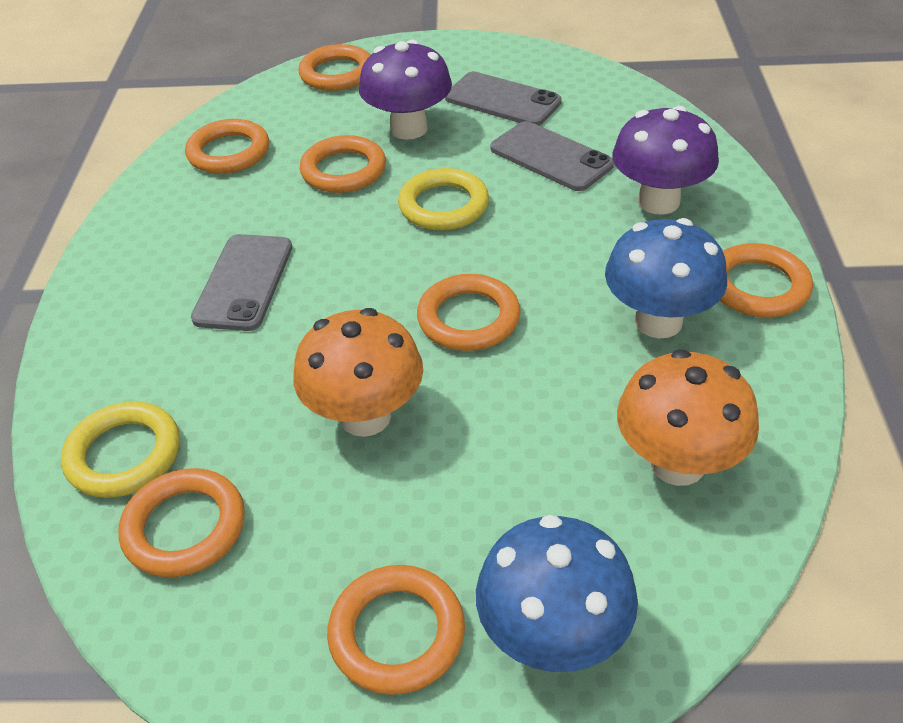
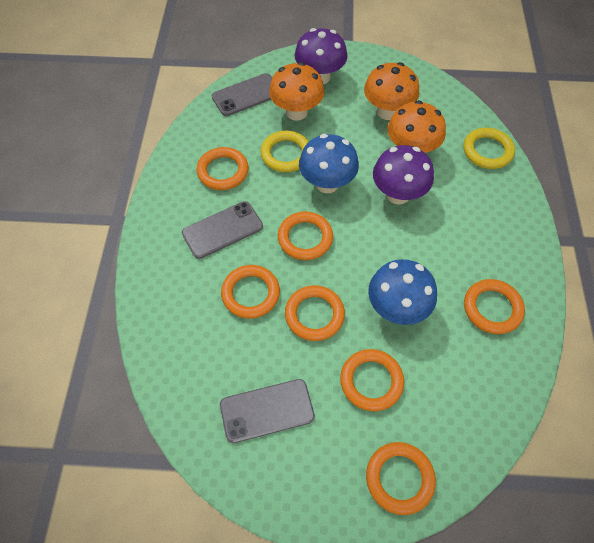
orange mushroom: [293,308,423,437] [617,349,759,486] = 2 -> [269,62,324,121] [364,62,419,120] [388,100,446,153] = 3

